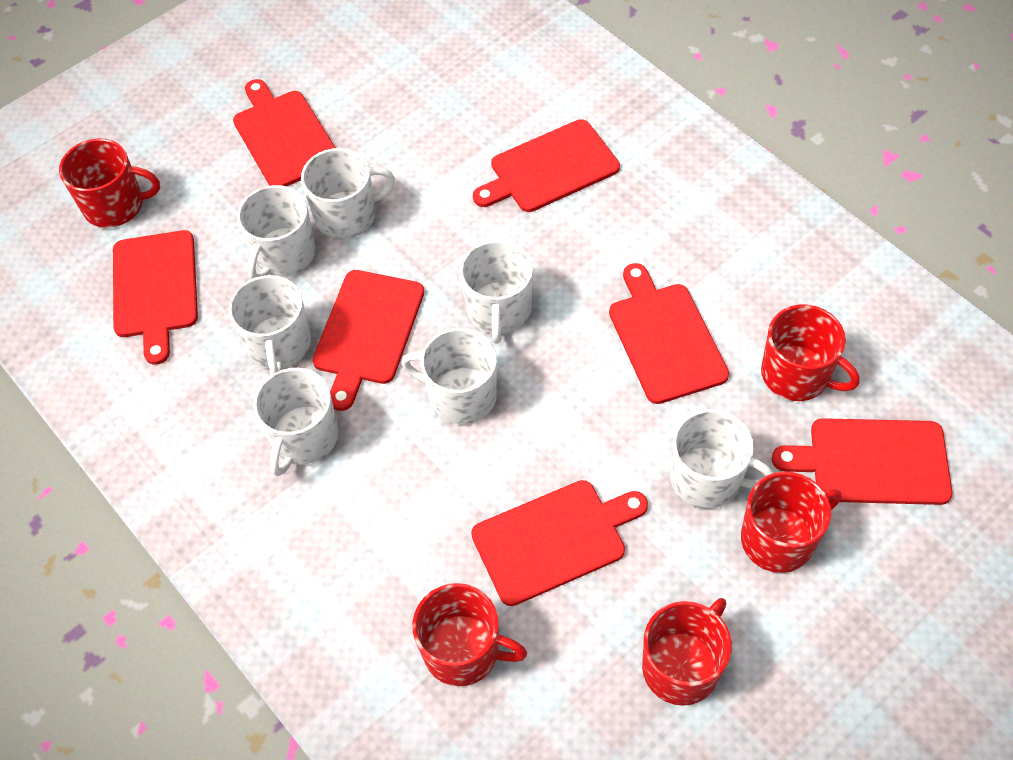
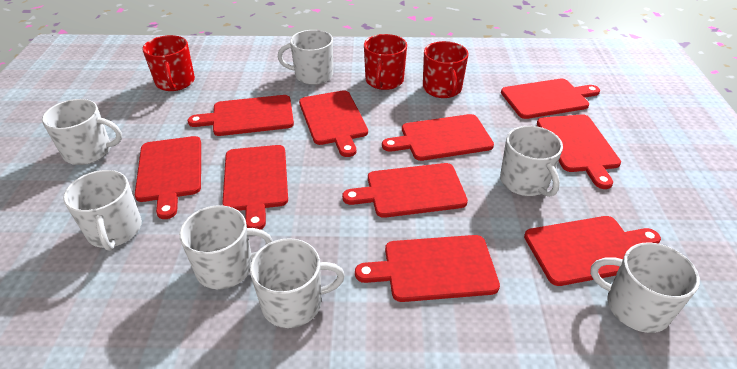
red cutting board: [113,230,198,365] [233,79,336,186] [312,270,424,411] [471,480,648,606] [473,119,620,212] [609,263,729,404] [772,418,953,505] = 7 -> [135,136,201,219] [188,95,294,136] [222,145,288,230] [299,90,368,157] [342,163,468,218] [355,235,500,302] [382,114,494,161] [501,79,600,119] [524,216,661,286] [537,114,621,189] = 10
red mug: [59,139,160,228] [412,583,527,686] [642,598,732,706] [741,472,842,573] [761,305,860,401] = 5 -> [142,35,195,91] [364,34,407,90] [423,41,468,98] = 3

